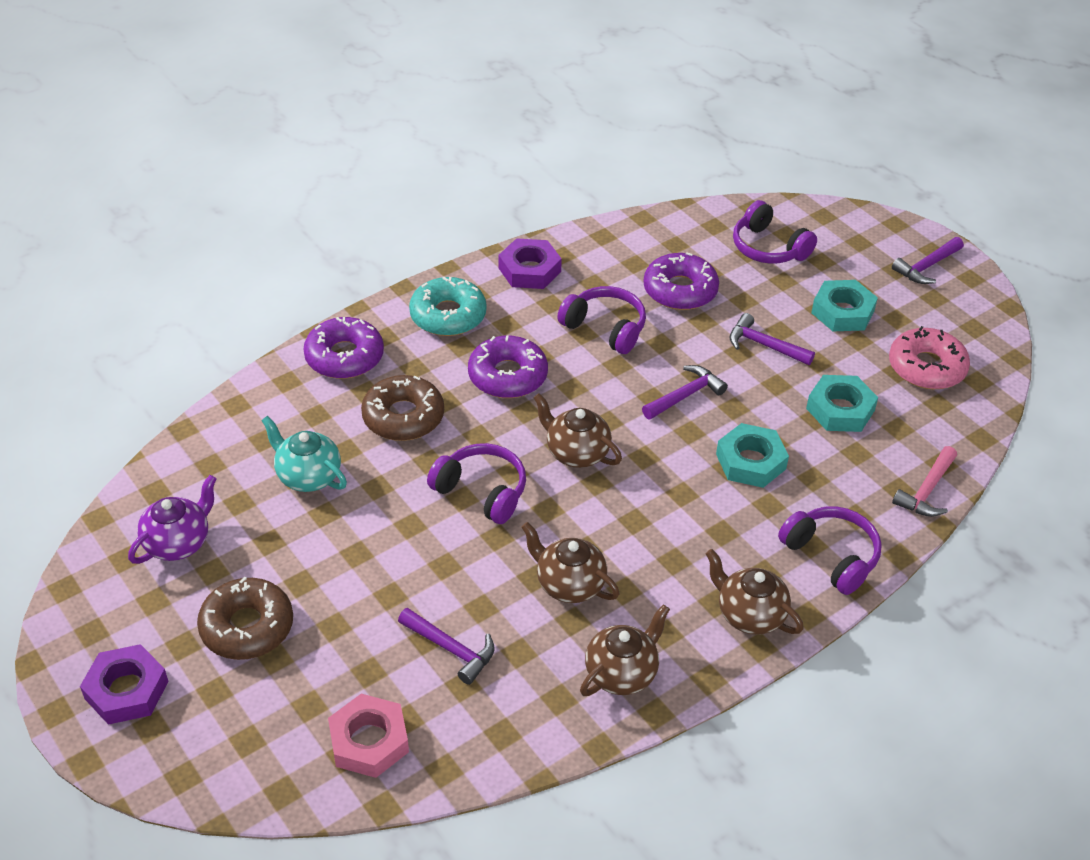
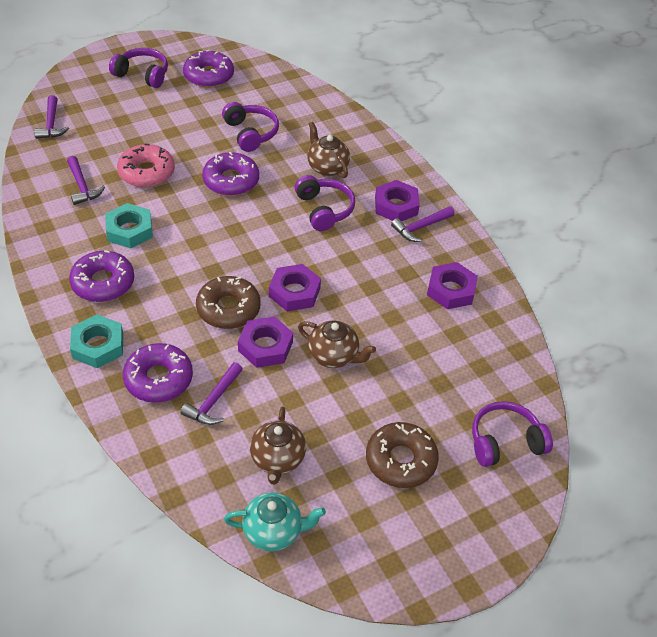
brown teapot: [521,522,619,603] [533,393,622,468] [580,604,670,696] [706,549,804,635] = 4 -> [250,406,306,484] [298,321,376,368] [307,122,350,178] = 3
pink hammer: [892,446,957,517] = 1 -> none = 0
pink nut: [328,694,409,778] = 1 -> none = 0
purple donut: [303,317,384,379] [468,335,548,398] [643,252,719,310] = 3 -> [69,250,134,302] [123,343,193,403] [183,50,234,88] [202,152,259,196] = 4
purple nut: [80,644,169,725] [498,238,562,289] = 2 -> [238,316,293,368] [269,264,321,312] [375,180,420,221] [427,262,478,309] = 4
purple teapot: [128,475,217,564] = 1 -> none = 0
turquoise donut: [409,277,487,336] = 1 -> none = 0
turquoise nut: [716,423,789,488] [806,375,878,432] [811,280,878,331] = 3 -> [70,315,123,368] [105,203,153,248] = 2

